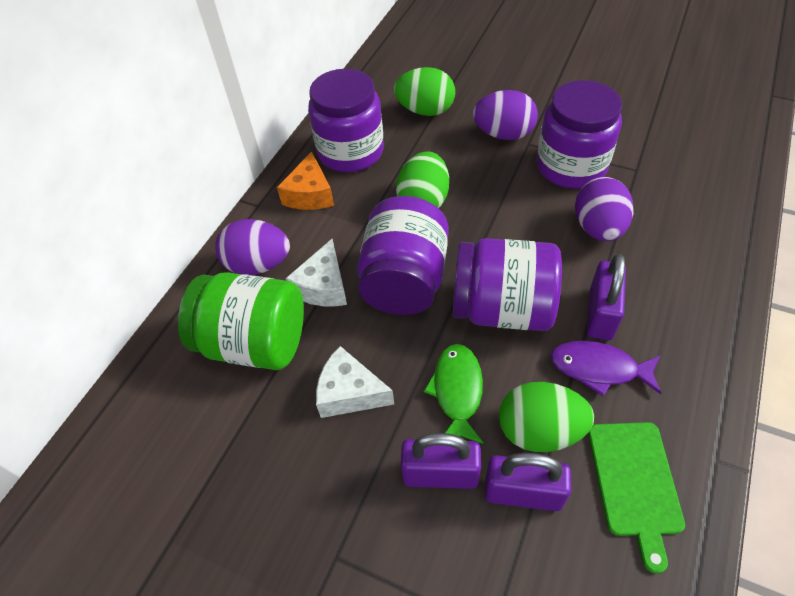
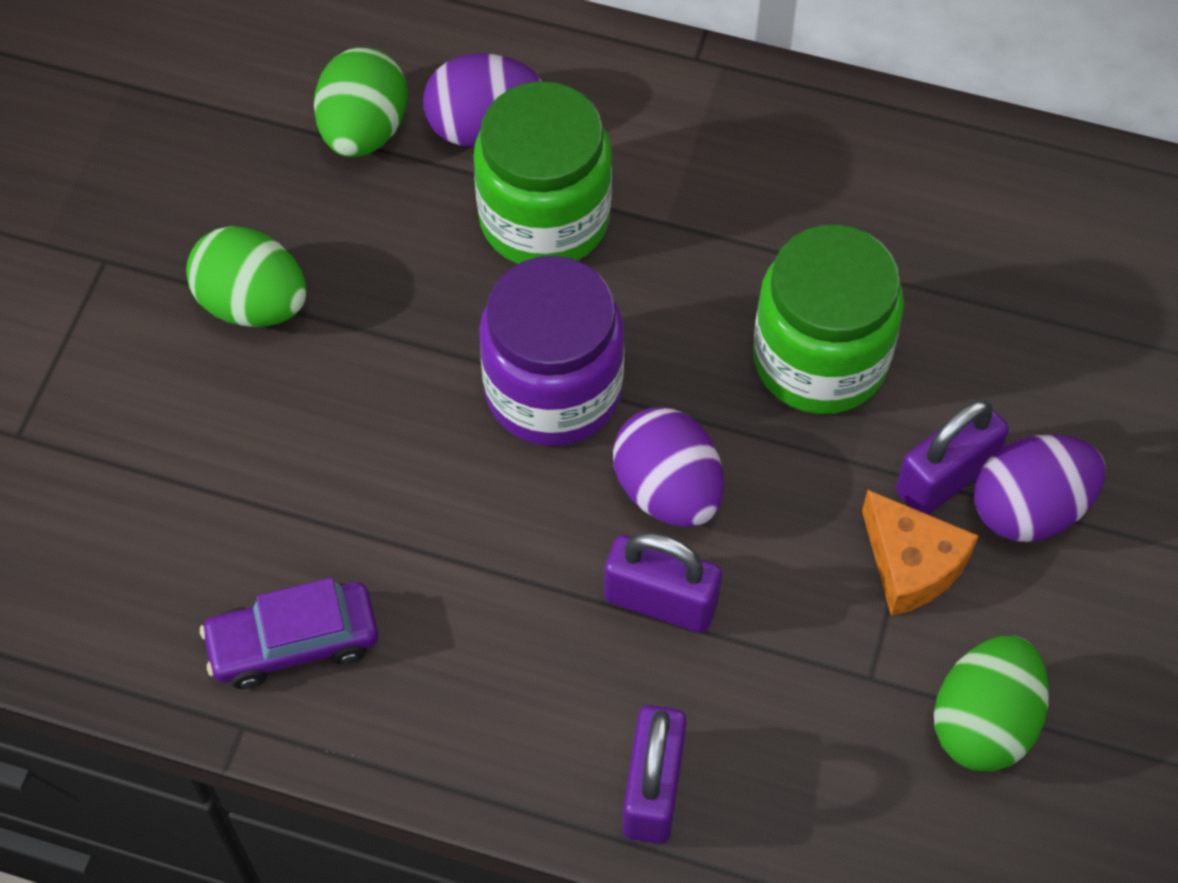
green cutting board: [588,422,685,574] = 1 -> none = 0
green fish: [423,344,484,444] = 1 -> none = 0
green jar: [178,273,304,370] = 1 -> [474,81,612,264] [753,224,904,414] = 2
purple car: none = 0 -> [200,578,378,689] = 1
purple fish: [550,341,661,396] = 1 -> none = 0
purple jar: [308,69,384,172] [357,196,449,315] [453,238,562,331] [537,80,622,189] = 4 -> [479,256,624,446] = 1
white cheese: [285,239,347,307] [316,346,394,418] = 2 -> none = 0

